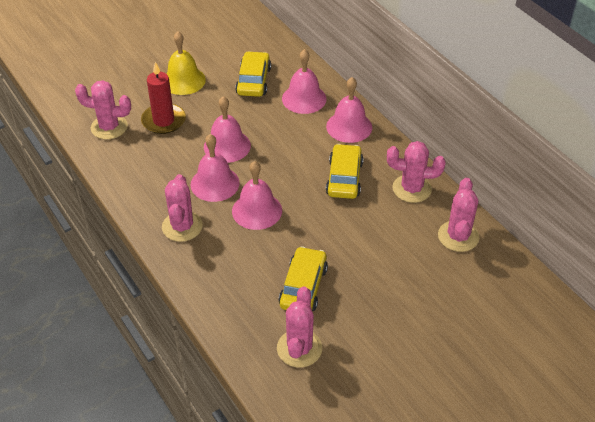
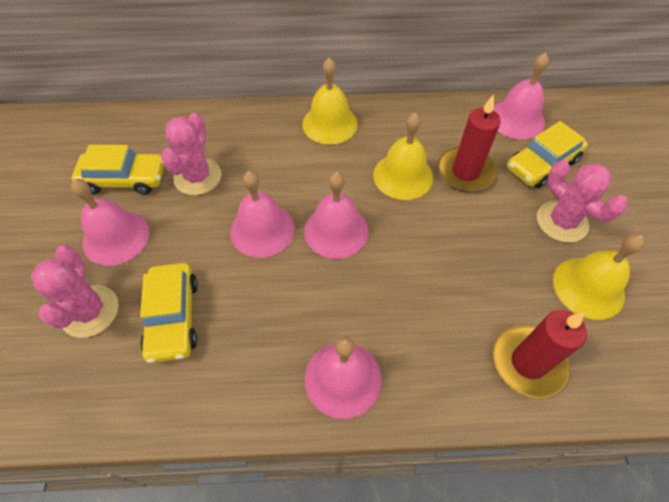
pink cactus: [75,80,131,140] [162,174,203,242] [277,286,322,368] [387,141,446,203] [438,178,479,252] = 5 -> [31,245,119,338] [161,113,222,195] [537,160,628,243] = 3
red candle: [141,62,186,134] = 1 -> [438,94,501,192] [493,310,587,398] = 2
yellow bell: [166,31,206,95] = 1 -> [302,58,358,145] [373,112,433,200] [553,234,645,320] = 3

